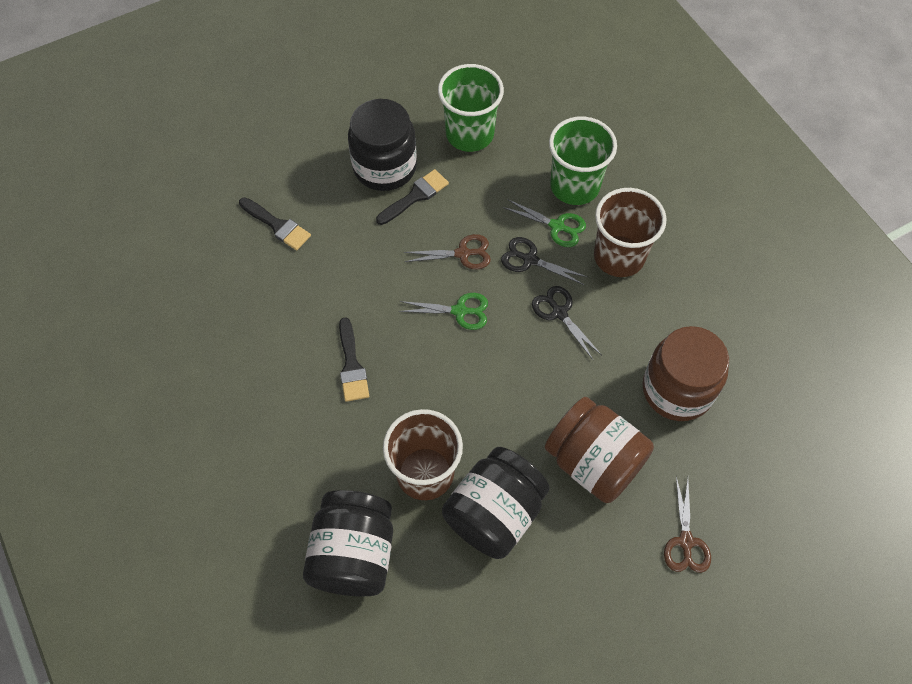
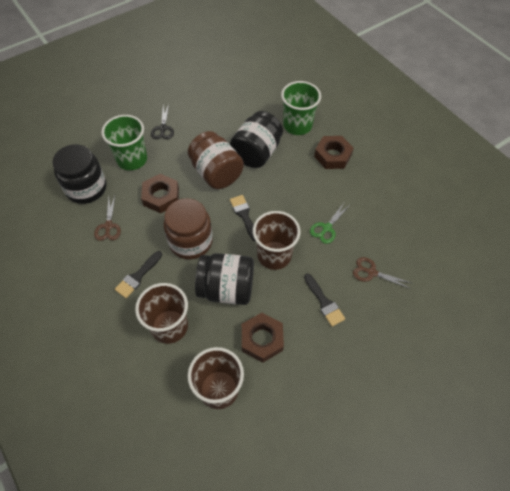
black scissors: [501,237,587,285] [532,286,601,360] = 2 -> [151,104,174,139] = 1
brown cup: [383,409,463,500] [594,188,667,277] = 2 -> [135,283,188,344] [188,347,244,409] [253,211,301,270] = 3
brown nut: none = 0 -> [141,174,179,213] [242,313,284,363] [314,136,354,169] = 3
green scissors: [399,293,488,330] [503,199,586,247] = 2 -> [310,203,350,244] = 1

